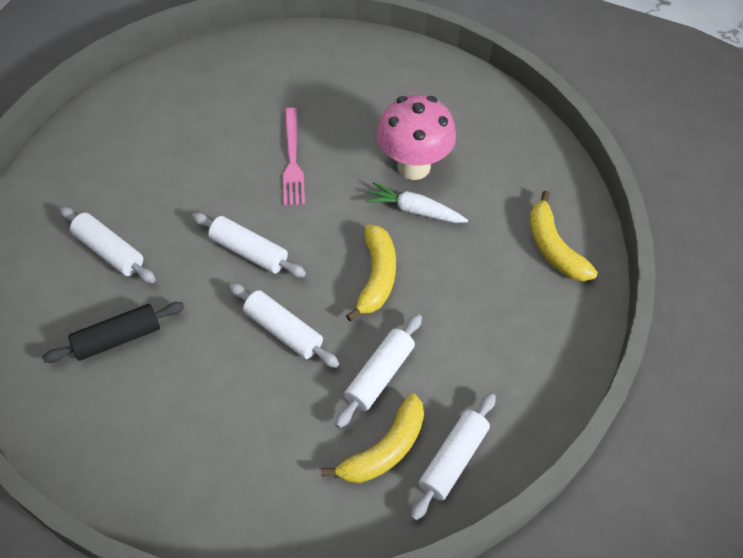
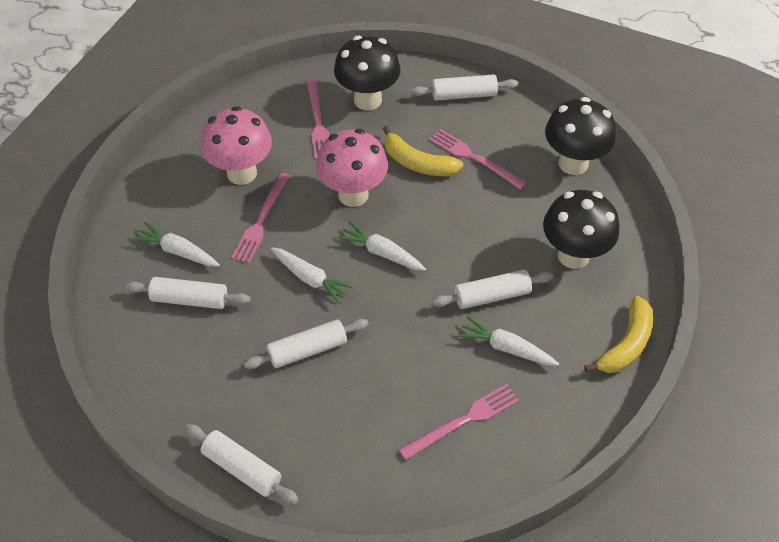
black mushroom: none = 0 -> [334,36,401,110] [543,190,619,269] [545,97,616,175] = 3
black rolling pin: [42,302,185,363] = 1 -> none = 0
pink fork: [283,108,305,206] = 1 -> [231,173,290,264] [307,79,330,160] [399,384,519,460] [429,129,527,190] = 4
pink mushroom: [377,95,456,180] = 1 -> [201,106,272,185] [316,129,388,207] = 2
white carrot: [365,182,468,223] = 1 -> [132,222,220,266] [271,247,355,304] [337,221,426,271] [458,316,559,366] = 4
yellow banana: [321,394,424,483] [346,224,396,321] [530,191,598,281] = 3 -> [383,126,463,176] [584,296,653,373] = 2

